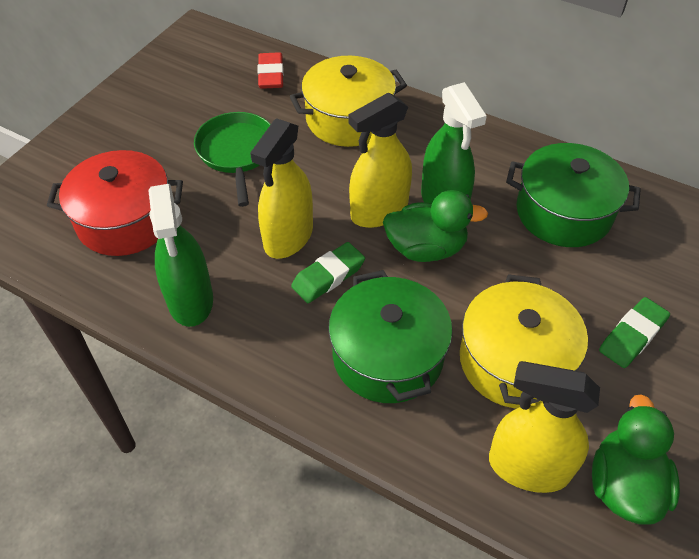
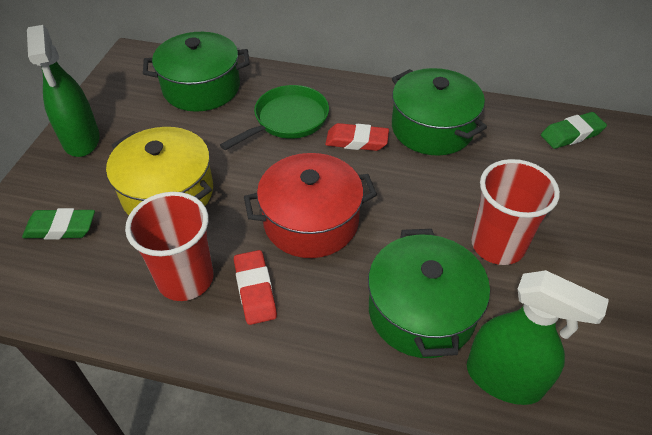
green duck: [383,190,488,262] [592,394,680,525] = 2 -> none = 0
green pot: [328,270,453,403] [506,143,641,247] = 2 -> [143,32,250,112] [368,229,490,358] [392,68,487,156] = 3
red cup: none = 0 -> [125,192,214,301] [471,159,560,265] = 2
red eraser: [258,52,284,89] = 1 -> [234,250,277,325] [325,123,389,151] = 2
yellow pot: [290,56,407,147] [460,274,588,408] = 2 -> [106,127,213,215] = 1
yellow spray bottle: [250,118,313,259] [348,92,412,228] [489,361,600,493] = 3 -> none = 0

